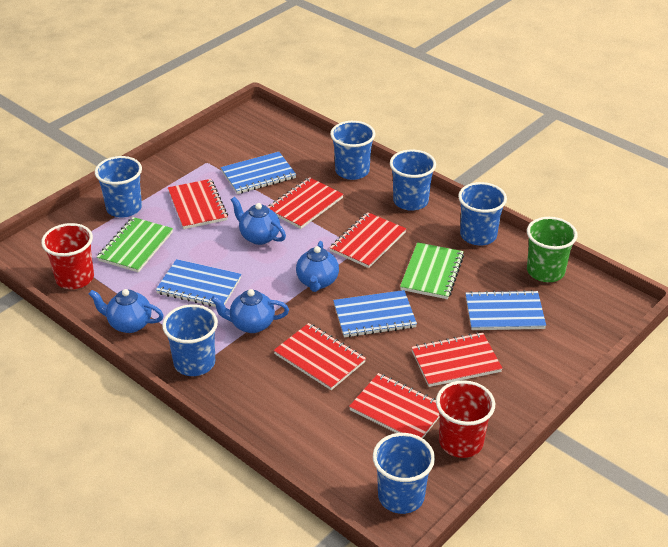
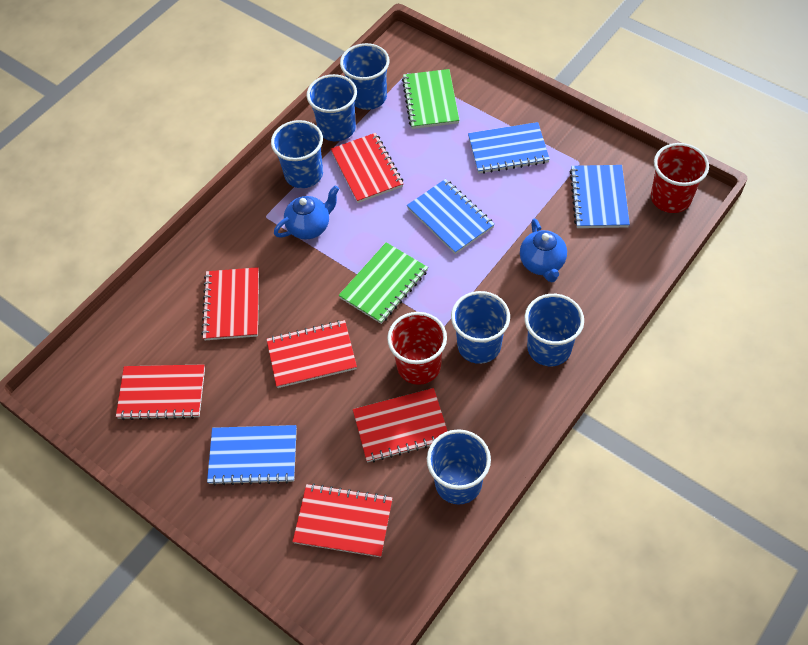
blue teapot: [89,289,164,333] [211,289,289,333] [231,197,286,245] [296,241,339,292] = 4 -> [274,186,339,239] [520,218,567,283] = 2
green cup: [527,217,577,282] = 1 -> none = 0

